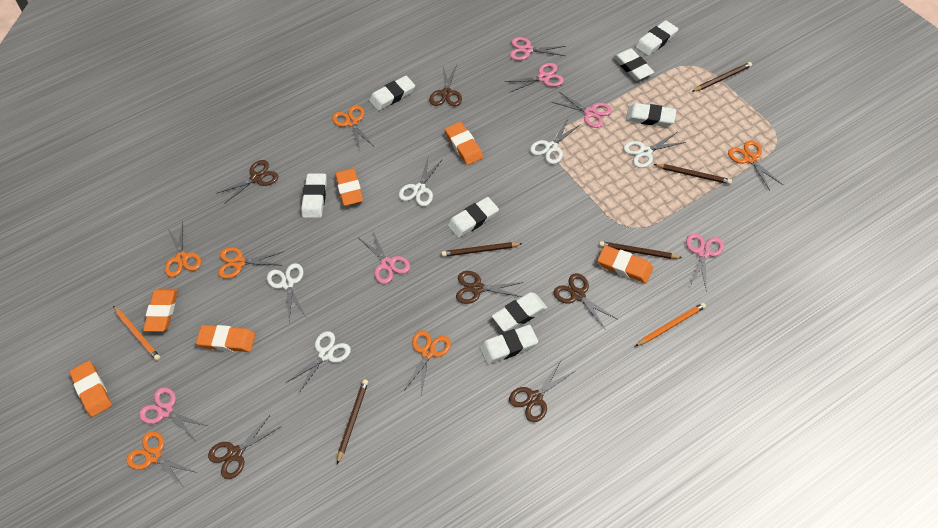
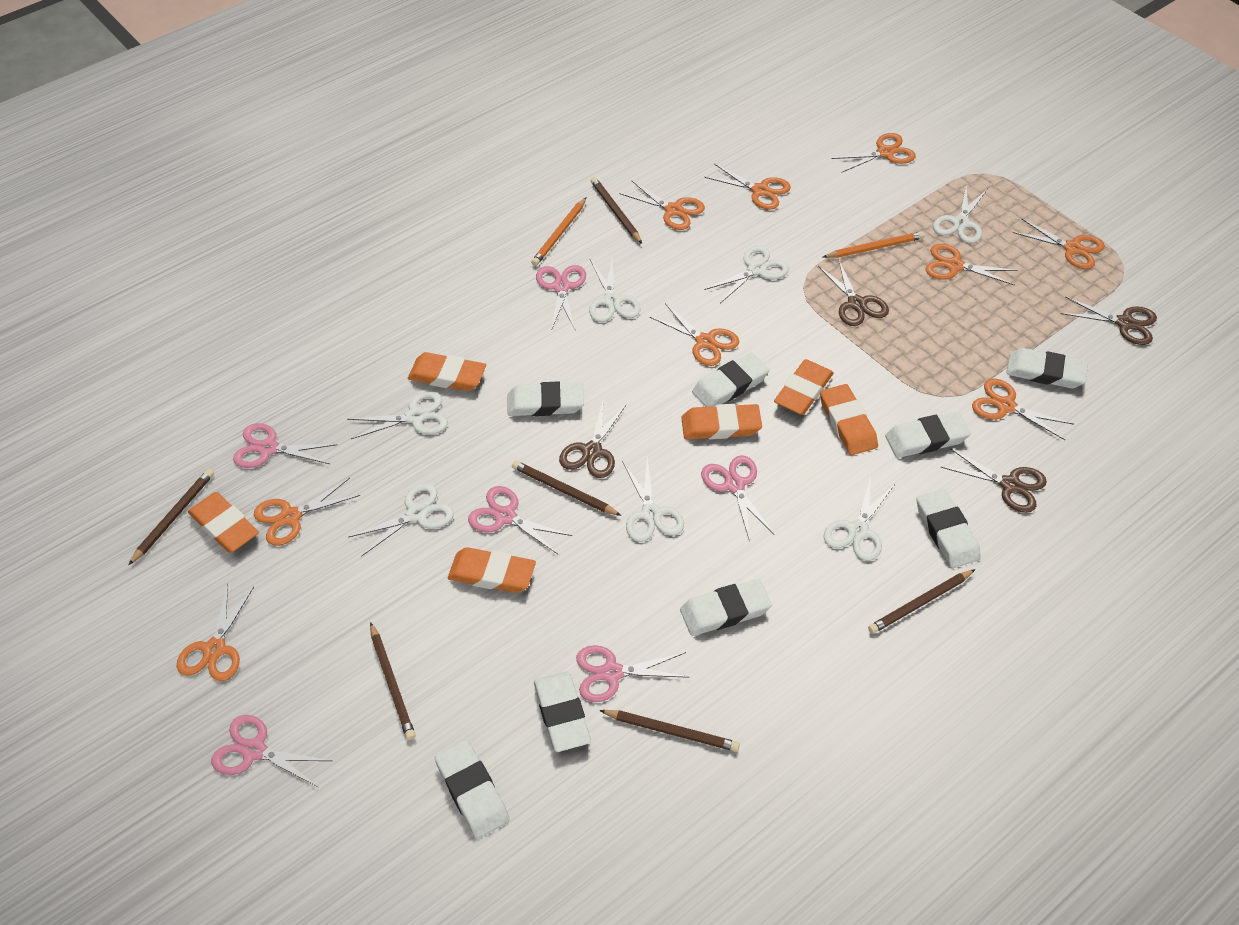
brown pencil: [337,380,368,464] [442,242,523,257] [599,241,682,259] [653,164,732,184] [692,62,752,92] = 5 -> [129,469,214,565] [370,622,416,740] [512,461,621,516] [591,177,642,244] [599,710,740,752] [868,569,976,634] = 6
brown scissors: [208,414,280,479] [216,160,278,204] [429,65,462,106] [456,271,524,304] [509,361,575,422] [554,273,617,330] = 6 -> [559,401,627,478] [818,259,889,326] [941,448,1047,513] [1061,297,1157,345] = 4
orange scissors: [126,431,197,488] [165,222,201,277] [218,247,283,279] [332,105,373,152] [403,330,451,394] [728,140,783,190] = 6 -> [177,584,254,681] [254,478,360,546] [619,181,705,230] [650,303,739,366] [704,164,791,210] [831,133,916,173] [925,244,1017,285] [972,379,1074,440] [1013,218,1105,269] = 9
white scissors: [267,263,306,321] [286,331,351,394] [398,158,443,206] [530,119,581,164] [623,132,686,168] = 5 -> [347,392,448,439] [348,483,454,557] [589,259,641,322] [622,456,684,542] [704,246,789,303] [824,476,896,561] [933,185,988,244] = 7

